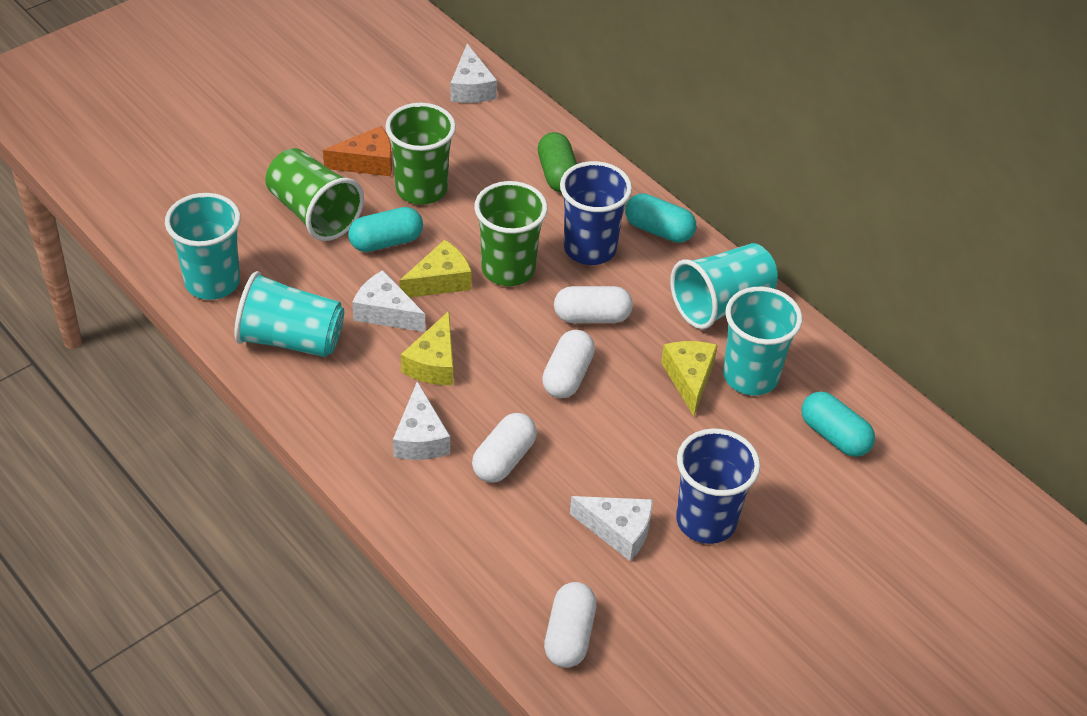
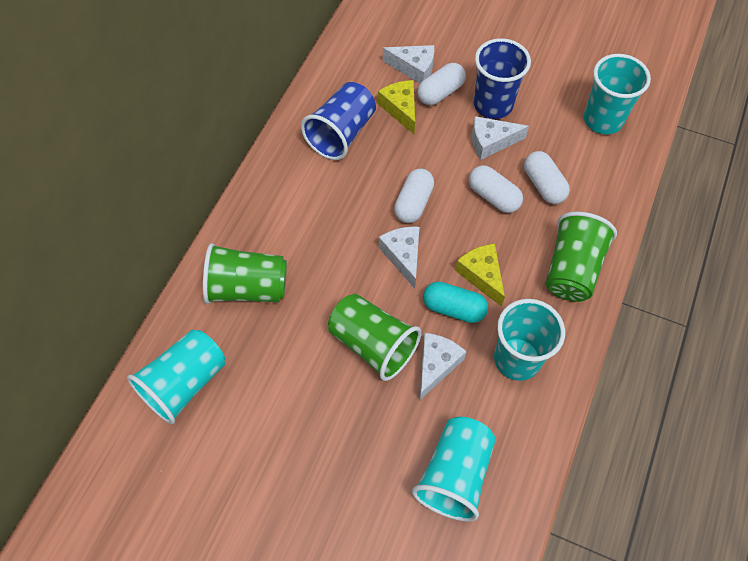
green capsule: [538,132,577,193] = 1 -> none = 0
orange cheese: [323,126,392,176] = 1 -> none = 0
turquoise capsule: [348,207,423,252] [625,193,696,243] [801,391,875,457] = 3 -> [423,282,488,323] = 1
yellow cheese: [399,240,472,298] [401,311,453,385] [661,341,718,416] = 3 -> [378,80,415,134] [455,244,505,307] = 2

